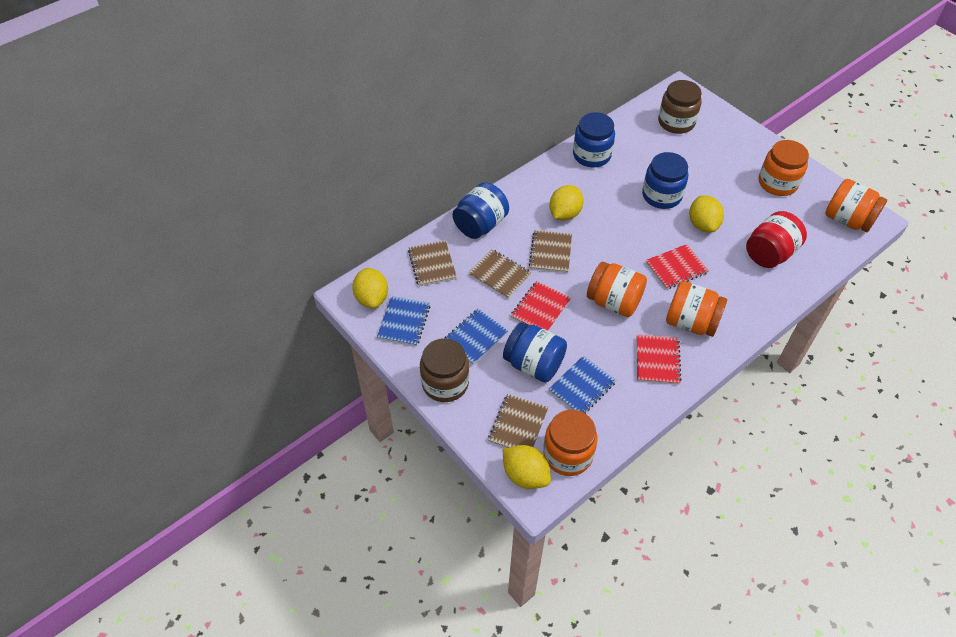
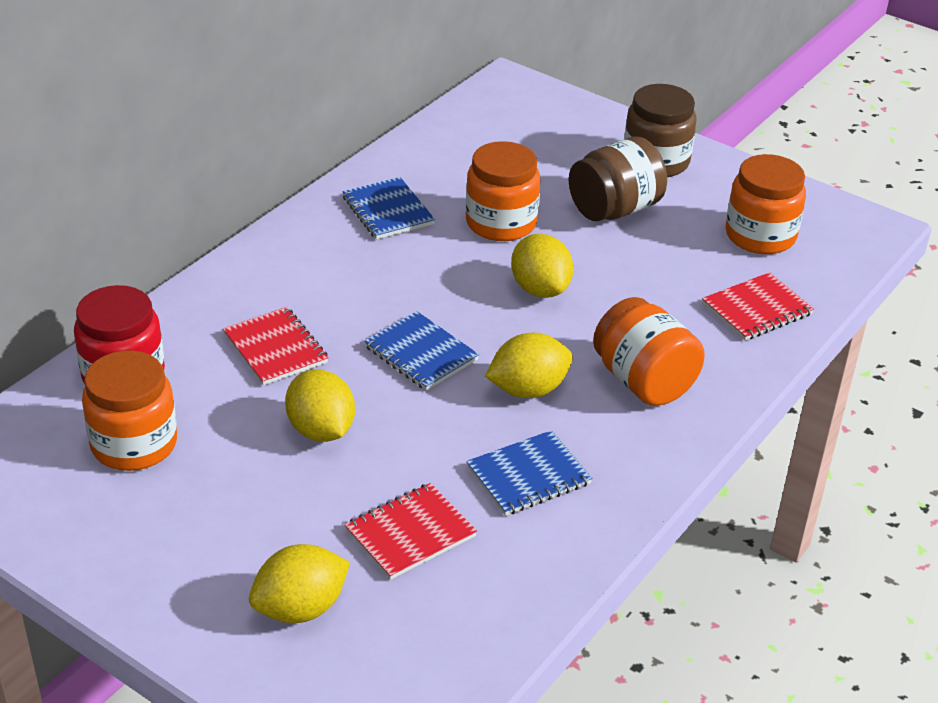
blue jar: [452,182,509,239] [503,322,567,383] [573,112,615,167] [642,152,688,209] = 4 -> none = 0
brown notebook: [408,240,457,287] [468,249,531,299] [488,394,548,448] [529,230,572,273] = 4 -> none = 0
orange jar: [543,410,598,476] [587,262,647,317] [666,281,727,337] [759,140,809,196] [825,179,887,232] = 5 -> [82,351,177,471] [466,141,540,241] [593,297,705,406] [725,154,806,254] = 4

